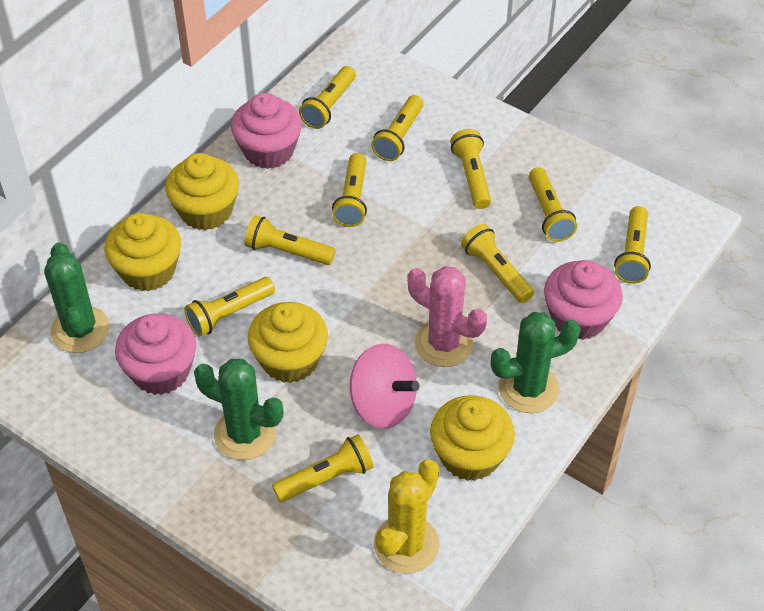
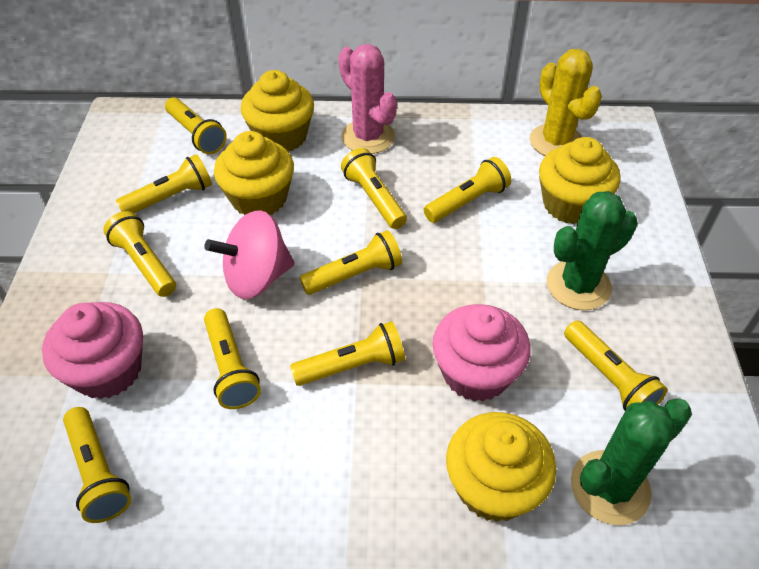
green cactus: [44,243,110,353] [194,359,284,460] [490,312,581,413] = 3 -> [547,191,638,310] [571,399,692,525] = 2
pink cupcake: [115,313,196,395] [231,93,302,169] [544,260,623,340] = 3 -> [42,302,143,399] [432,304,530,401] = 2

